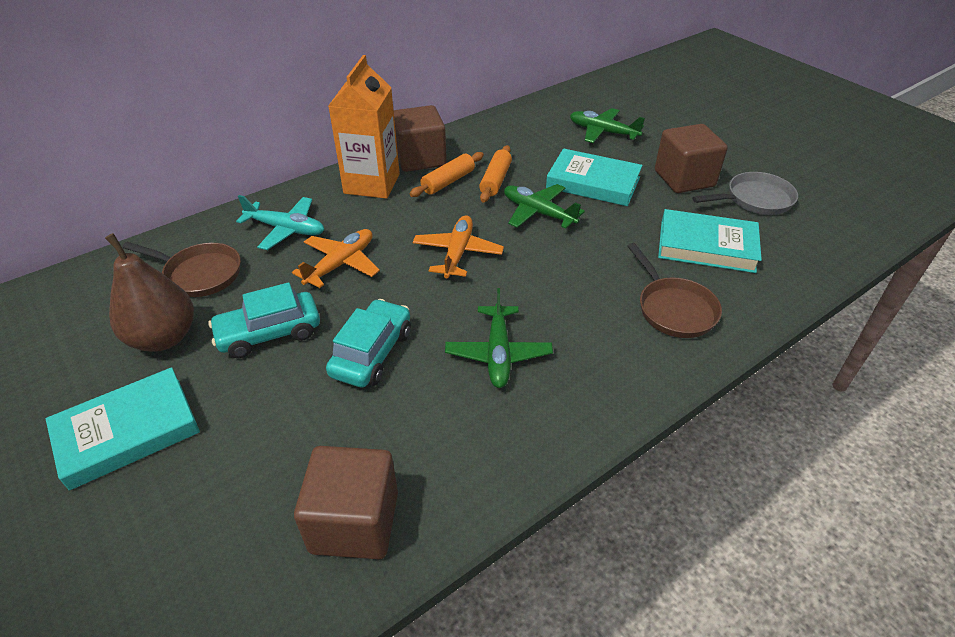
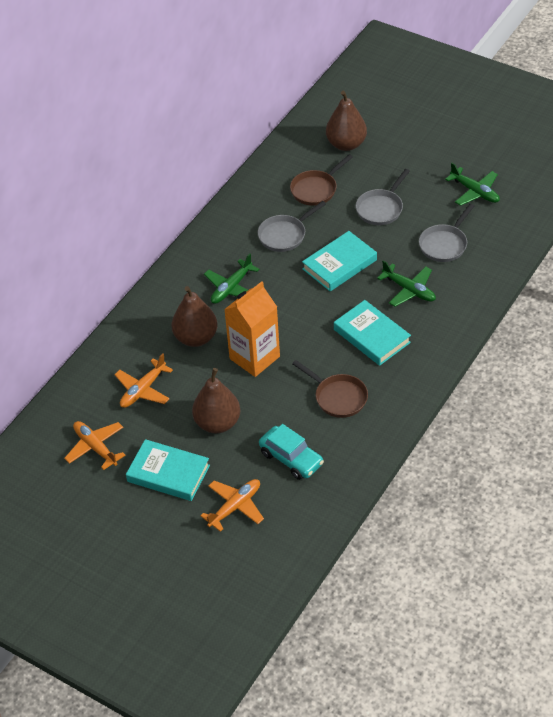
brown cube: [294,446,398,559] [394,105,447,172] [655,124,728,193] = 3 -> none = 0
brown pear: [105,233,194,352] = 1 -> [172,286,218,347] [192,368,240,433] [326,91,367,151] = 3
grey pan: [692,172,798,215] = 1 -> [258,201,326,252] [355,169,410,225] [419,204,474,262] = 3
orange plane: [292,229,380,288] [413,215,504,278] = 2 -> [64,421,125,470] [114,354,173,408] [200,479,264,532] = 3
orange rolling pin: [410,152,484,197] [479,145,512,202] = 2 -> none = 0
turquoise car: [208,282,320,358] [326,299,411,388] = 2 -> [259,424,324,480] = 1
turquoise plane: [236,195,324,250] = 1 -> none = 0

